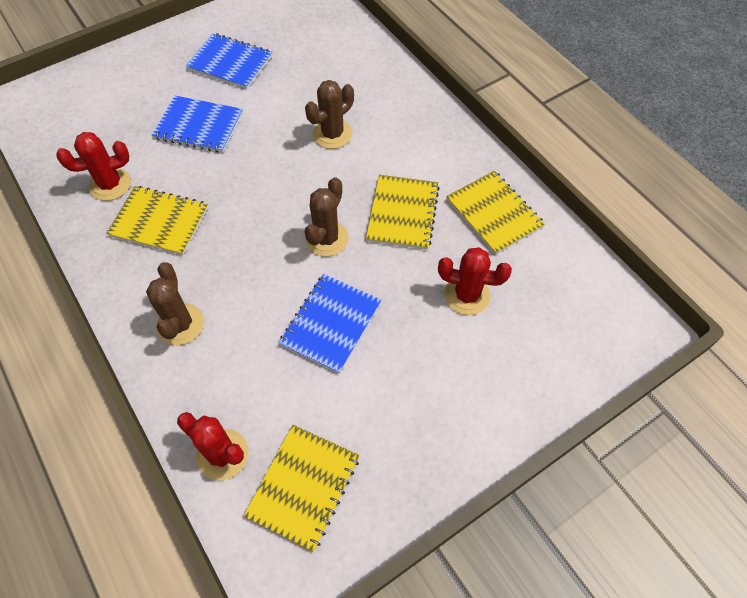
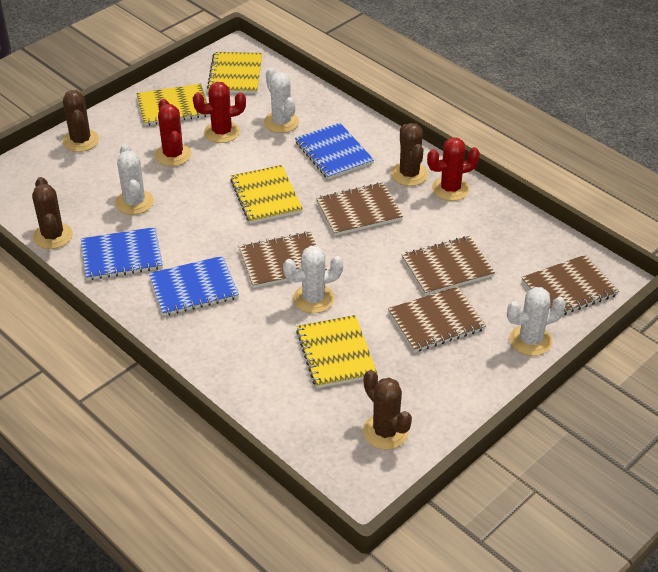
brown cactus: [146,262,204,345] [305,80,354,149] [305,177,349,257] = 3 -> [32,177,73,249] [63,90,99,152] [363,370,412,449] [391,123,428,186] = 4
brown notebook: none = 0 -> [239,232,327,288] [316,182,403,236] [388,286,486,352] [401,236,495,295] [521,255,619,315] = 5
white cactus: none = 0 -> [115,144,154,215] [264,68,299,133] [283,246,343,313] [507,287,566,356] = 4

